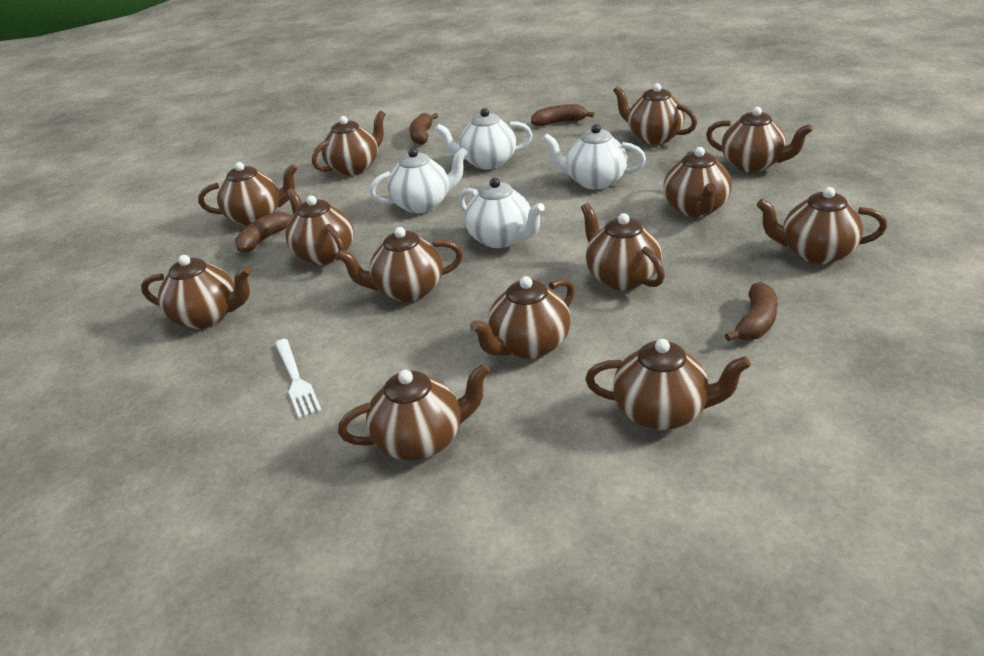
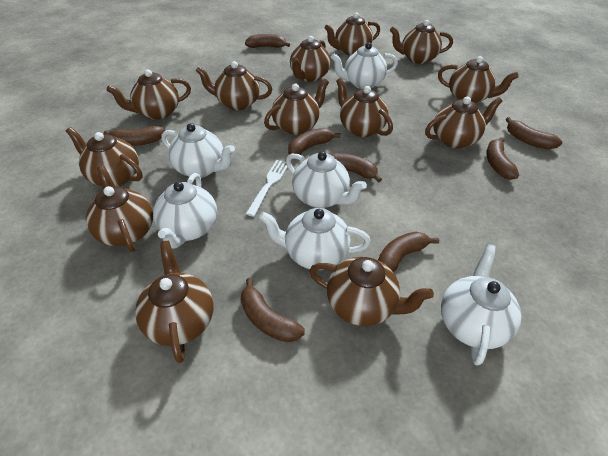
brown banana: [235,211,294,253] [409,113,438,145] [531,104,595,126] [725,282,778,341] = 4 -> [104,126,165,146] [241,278,305,343] [245,34,290,48] [288,128,341,155] [330,153,382,183] [378,232,439,273] [486,137,519,180] [506,117,562,149] = 8
white teapot: [369,147,468,213] [435,108,533,169] [458,178,545,248] [542,124,646,190] = 4 -> [153,173,217,249] [161,123,235,178] [259,208,371,269] [286,151,367,208] [331,42,398,89] [441,244,521,366] = 6

